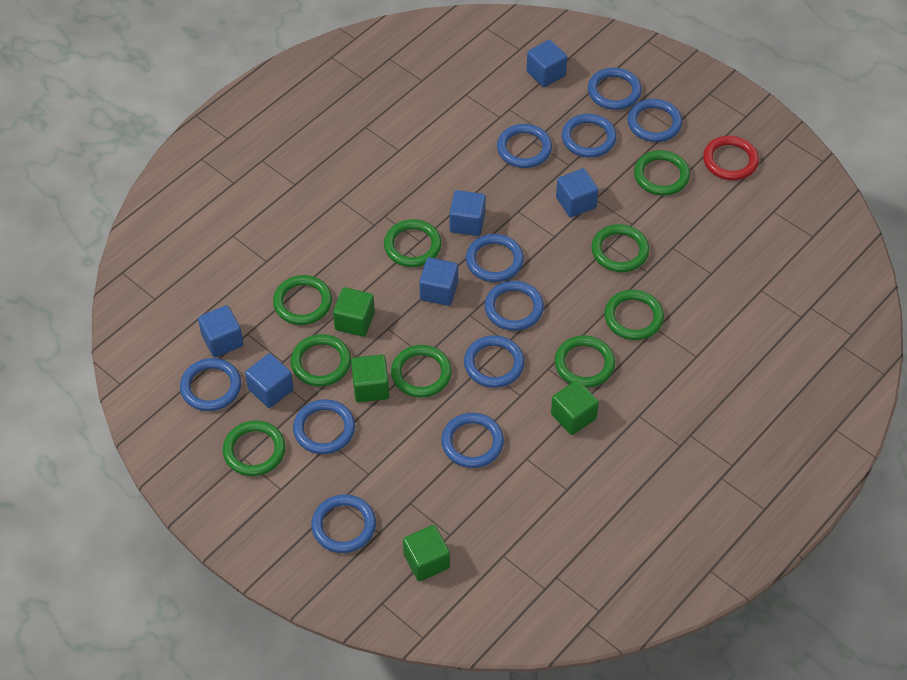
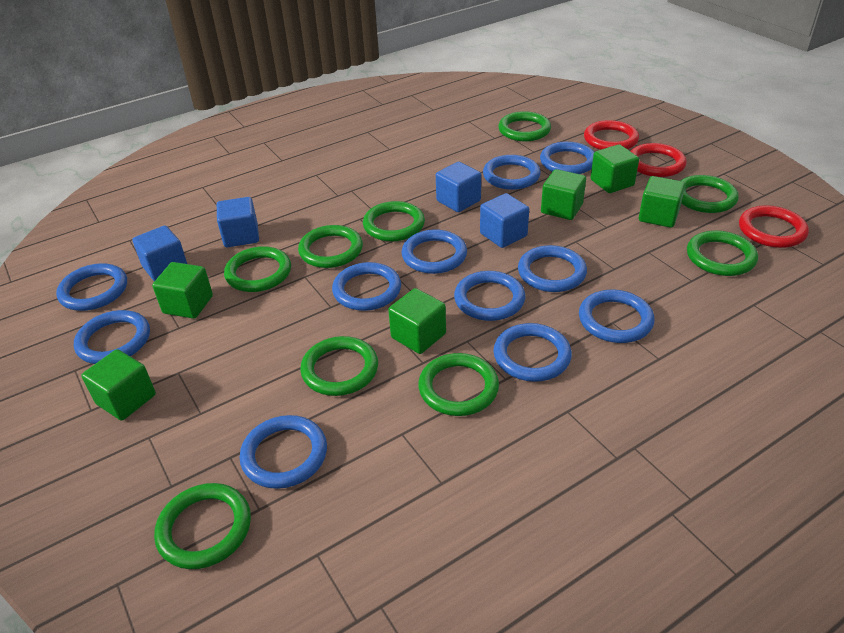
blue cube: [198,305,243,358] [245,353,294,408] [419,258,458,306] [450,190,486,236] [526,40,567,87] [556,168,599,217] = 6 -> [132,226,187,281] [217,197,259,247] [436,162,481,212] [480,193,529,248] = 4
green cube: [333,287,375,337] [351,355,389,402] [403,525,450,582] [551,380,599,435] = 4 -> [81,349,156,421] [152,262,213,319] [388,288,446,354] [541,169,586,220] [590,144,639,193] [639,176,685,228] = 6
red ring: [703,136,759,180] = 1 -> [584,120,639,150] [631,143,686,177] [739,205,809,248] = 3

